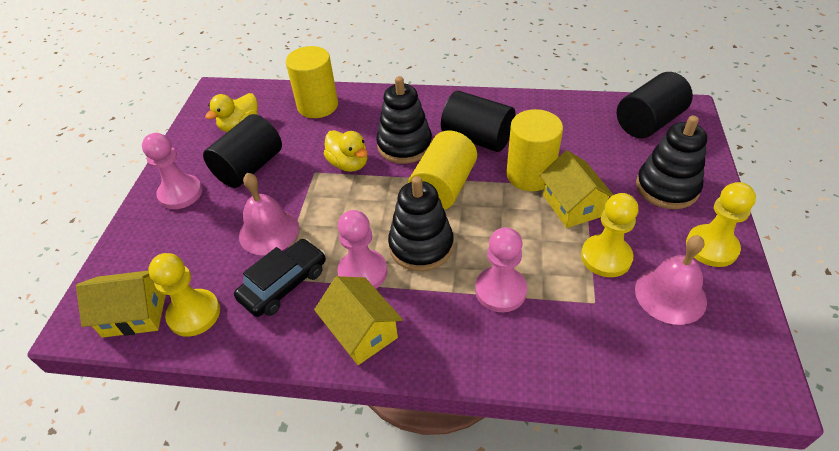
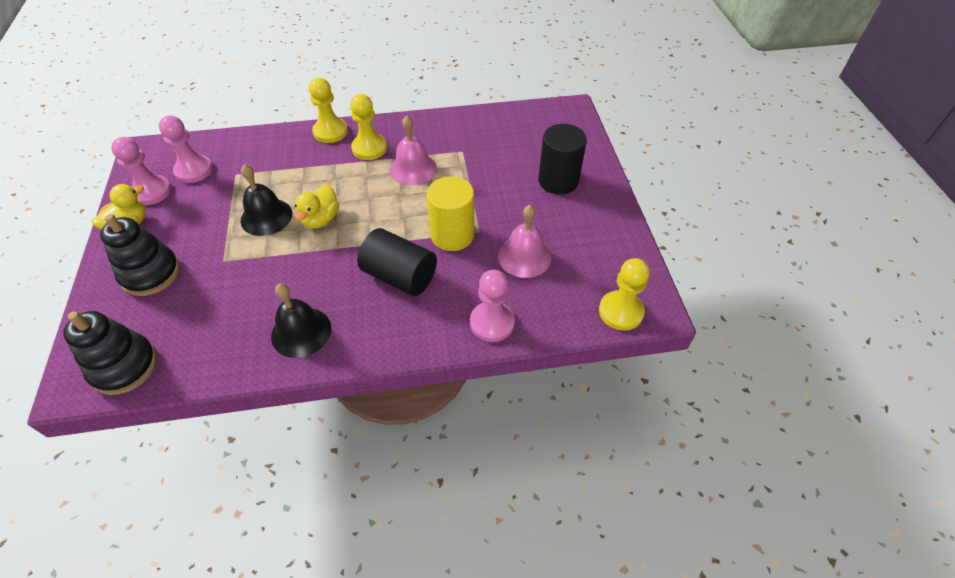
black bell: none = 0 -> [240,164,292,236] [271,283,331,358] = 2
black car: [234,239,326,317] = 1 -> none = 0
black cylinder: [203,114,282,188] [441,91,516,152] [617,72,693,138] = 3 -> [357,228,437,296] [538,124,587,194] = 2
black stacking toy: [376,76,432,164] [388,176,454,271] [636,115,707,209] = 3 -> [63,311,157,395] [100,214,180,296] = 2
yellow cylinder: [286,46,338,118] [408,130,477,210] [506,109,563,191] = 3 -> [427,177,474,251] = 1
yellow house: [76,271,166,338] [314,276,403,365] [540,150,613,228] = 3 -> none = 0

